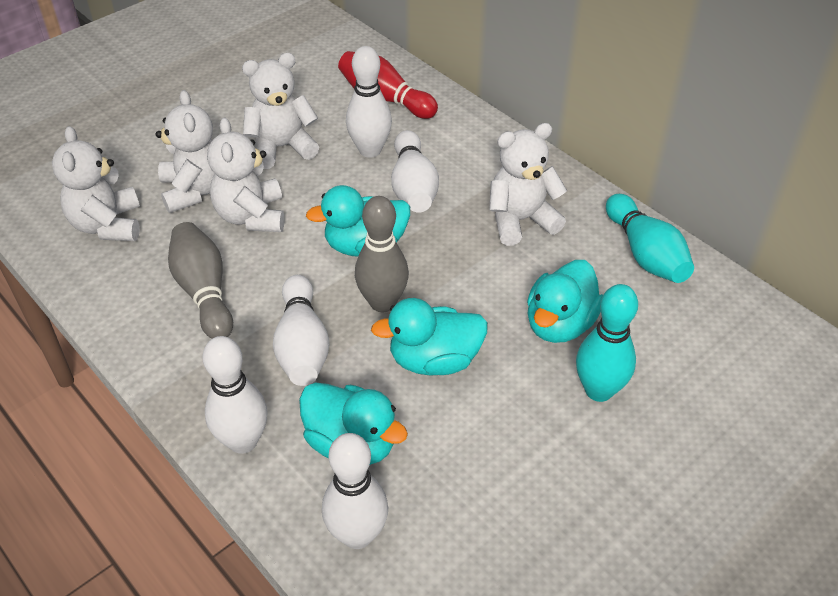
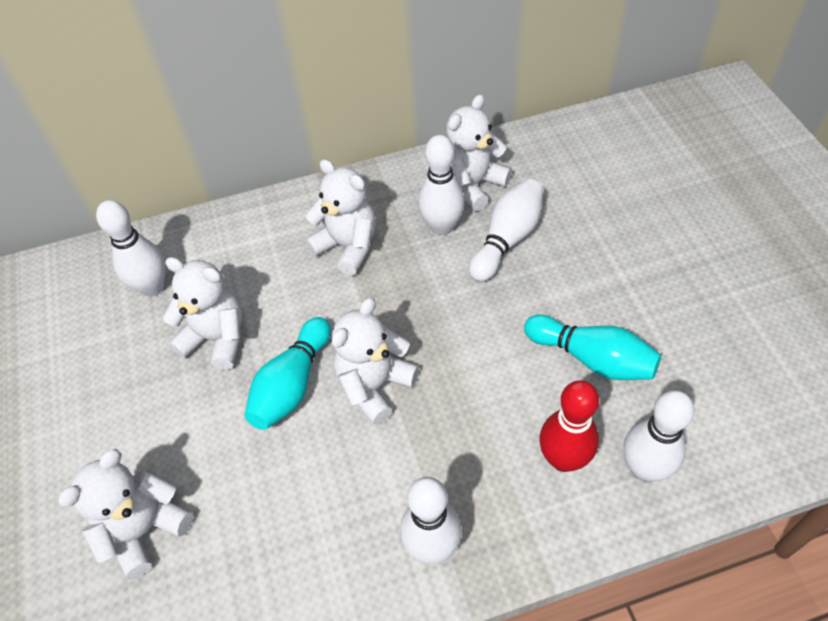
grey bowling pin: [168,222,233,339] [355,196,409,312] = 2 -> none = 0
turquoise duck: [299,382,408,465] [306,185,410,257] [371,298,488,376] [527,260,603,343] = 4 -> none = 0

